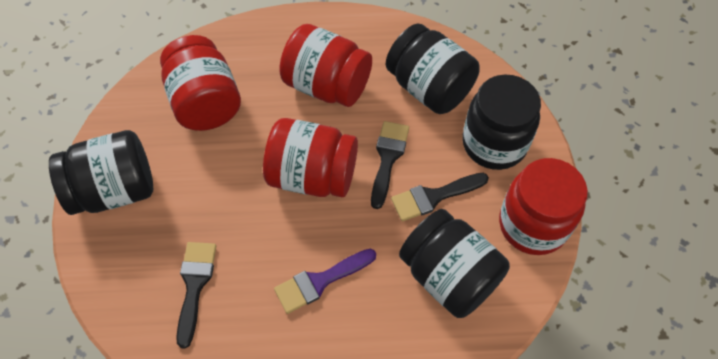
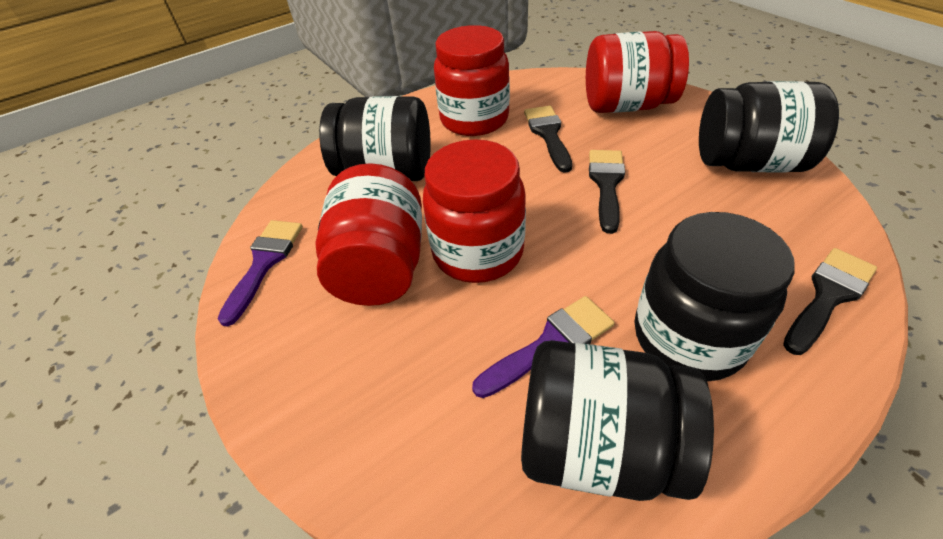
purple brush: [274,249,376,314] = 1 -> [217,220,303,327] [472,296,615,398] = 2

